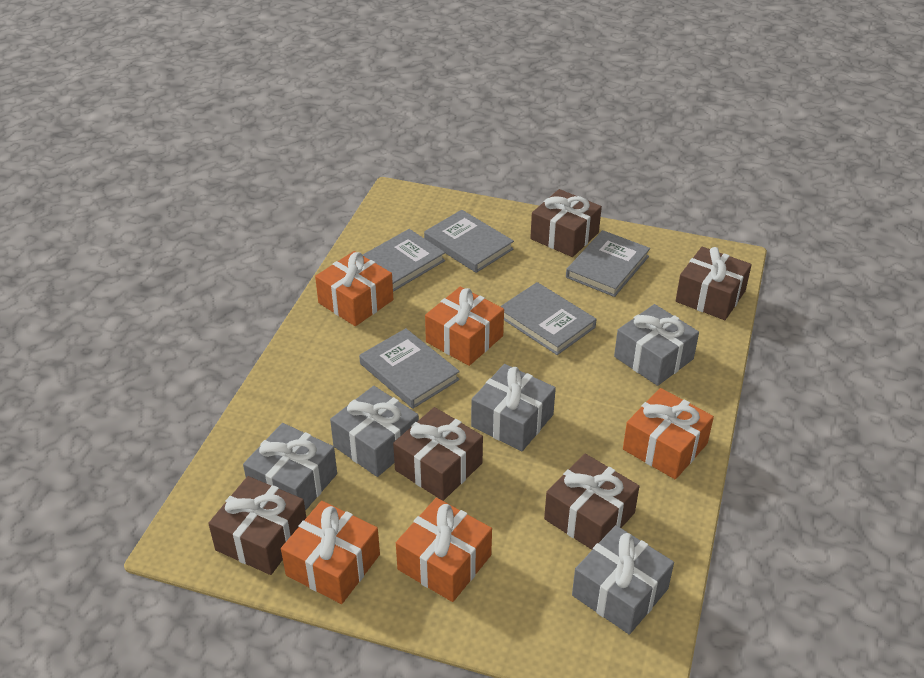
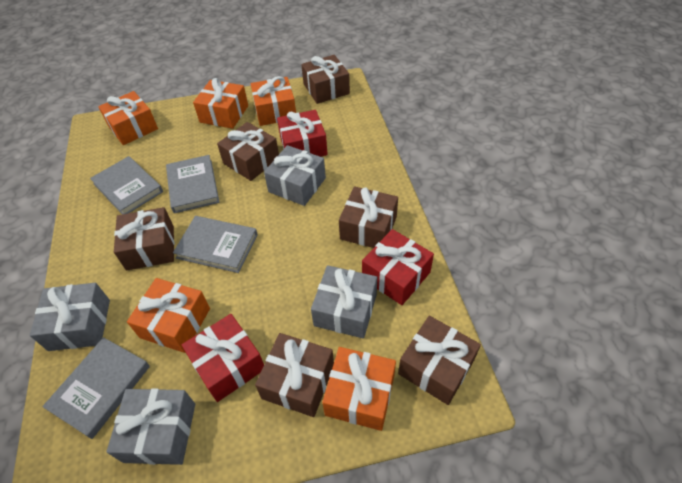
brown gift: [208,476,306,575] [393,407,483,501] [530,189,602,257] [544,454,639,550] [676,247,752,320] = 5 -> [114,207,174,271] [217,122,279,181] [255,333,334,417] [301,55,350,104] [339,186,398,248] [398,316,481,405] = 6
grey book: [359,328,460,409] [363,229,445,292] [424,210,514,273] [500,282,596,355] [566,230,650,297] = 5 -> [42,337,150,439] [90,156,163,215] [166,155,219,213] [173,216,258,273] = 4
grey gift: [243,423,337,511] [330,386,419,477] [471,364,556,451] [572,525,674,635] [614,304,699,386] = 5 -> [29,283,110,351] [106,388,195,465] [264,145,326,206] [311,265,377,338] = 4
red gift: none = 0 -> [182,314,264,402] [277,110,328,157] [362,229,434,305] = 3

